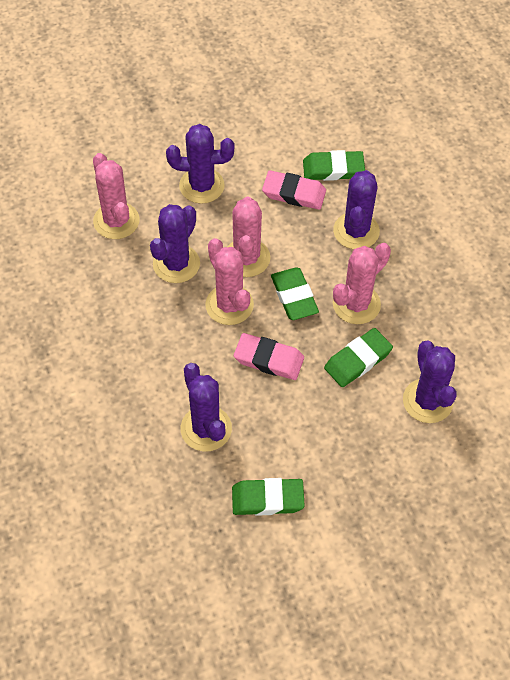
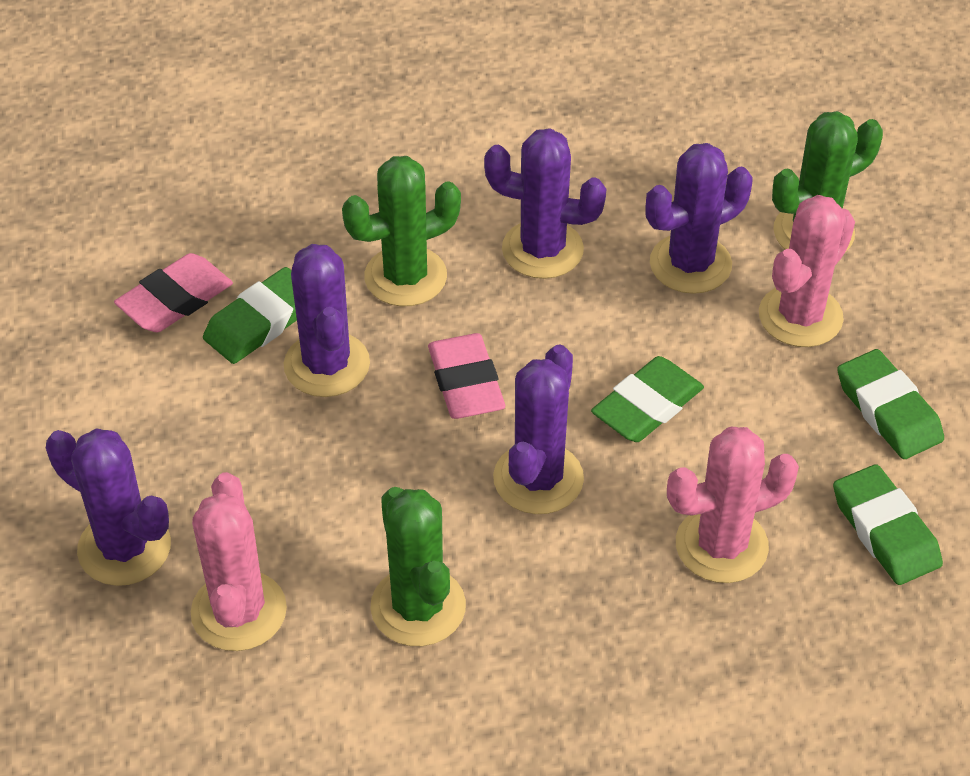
green cactus: none = 0 -> [342,156,461,307] [370,487,466,646] [772,111,883,251] = 3
pink cactus: [93,153,139,239] [205,238,254,325] [227,196,270,277] [333,243,391,324] = 4 -> [191,472,287,651] [667,427,799,583] [759,195,855,347] = 3

